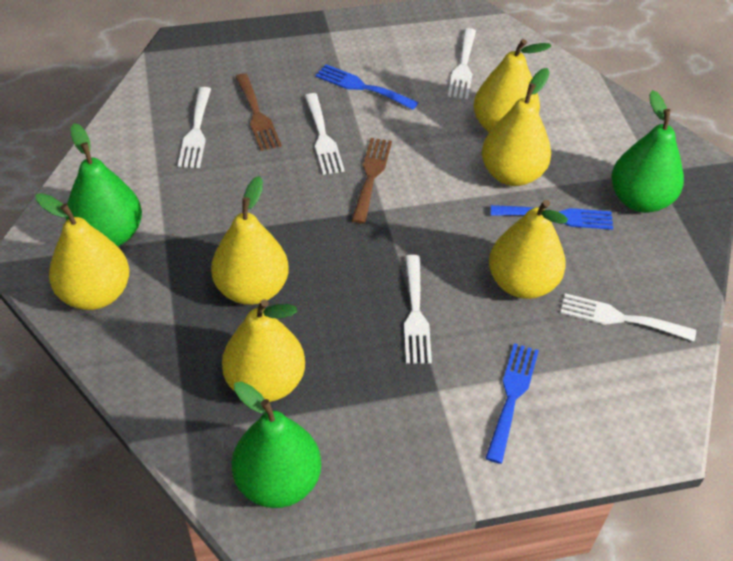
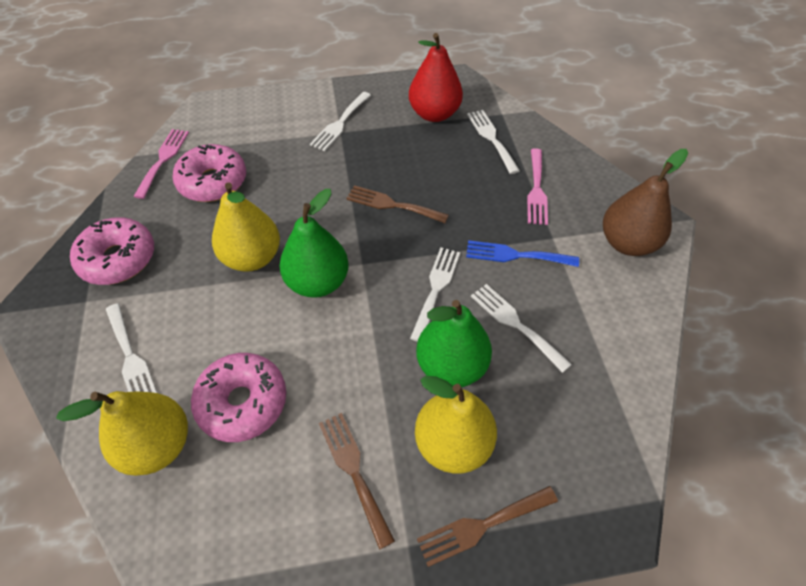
blue fork: [315,64,419,110] [486,343,539,464] [491,205,613,230] = 3 -> [466,240,579,267] = 1
brown fork: [235,73,282,151] [351,138,392,224] = 2 -> [319,413,395,550] [346,185,449,223] [417,486,558,567] = 3
brown pear: none = 0 -> [603,149,688,256] = 1
green pear: [66,123,142,246] [232,381,321,508] [611,90,684,213] = 3 -> [279,189,349,298] [416,300,492,387] = 2
pink donut: none = 0 -> [70,217,154,285] [172,144,246,202] [191,353,286,442] = 3
pink fork: none = 0 -> [133,129,189,199] [527,148,548,225] = 2
red pear: none = 0 -> [409,33,463,122] = 1
yellow pear: [36,193,129,310] [211,176,289,305] [222,299,305,402] [473,39,551,132] [482,68,551,186] [489,200,568,299] = 6 -> [56,391,188,476] [212,182,280,272] [415,376,497,473] = 3

